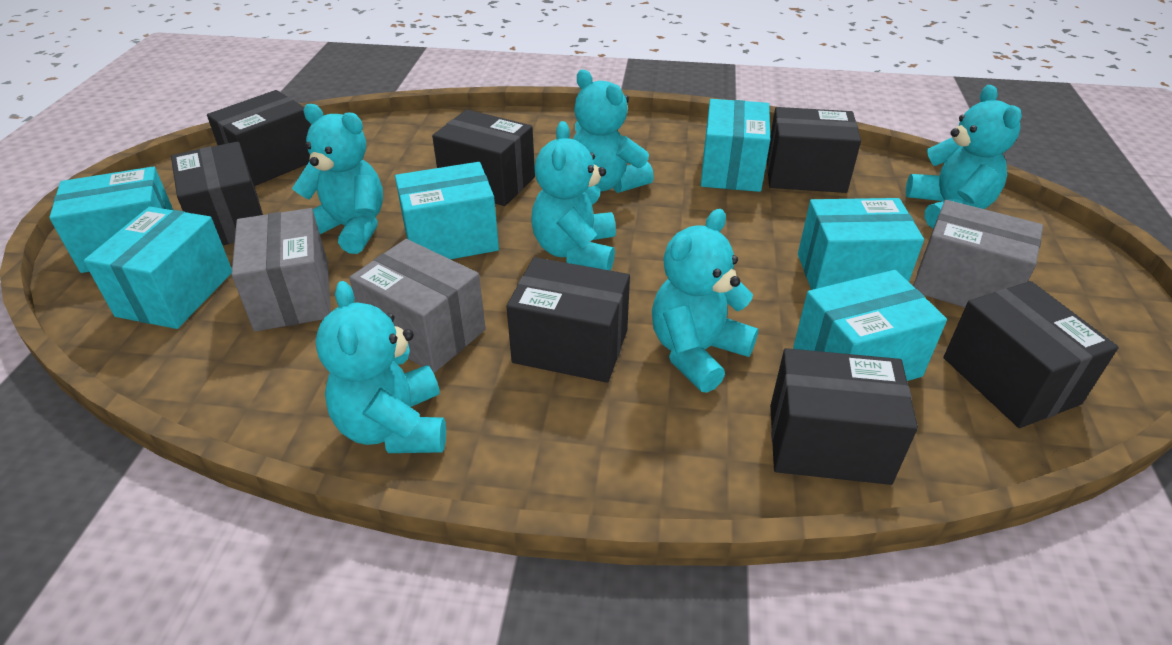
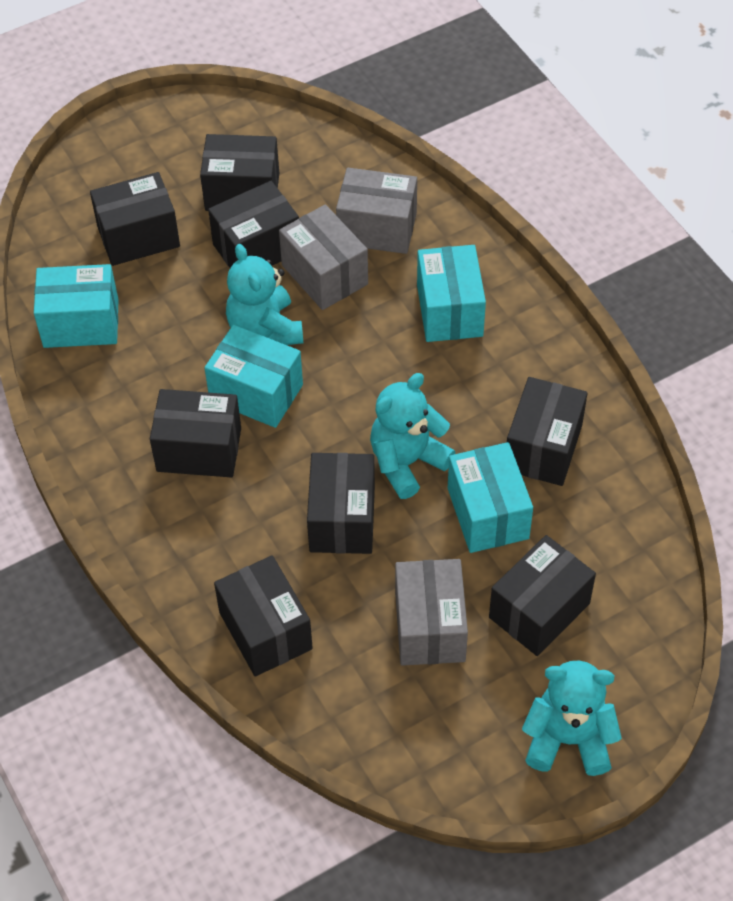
black box: [171,141,263,245] [207,90,311,186] [432,109,535,206] [506,257,630,383] [767,107,861,193] [770,348,918,485] [943,281,1119,428] = 7 -> [90,172,180,266] [150,389,241,478] [200,134,279,211] [208,181,299,268] [214,555,313,677] [307,453,375,554] [489,535,596,656] [507,377,587,486] = 8
turquoise box: [49,167,173,273] [84,207,232,329] [395,162,499,259] [701,99,770,192] [793,270,947,381] [798,198,924,290] = 6 -> [34,264,119,348] [205,325,303,428] [417,245,486,342] [448,442,533,553] = 4
turquoise teddy bear: [292,104,383,254] [316,281,446,453] [531,121,616,271] [573,70,654,193] [652,209,758,393] [906,85,1022,228] = 6 -> [226,244,303,345] [370,373,455,499] [522,660,622,776] = 3

